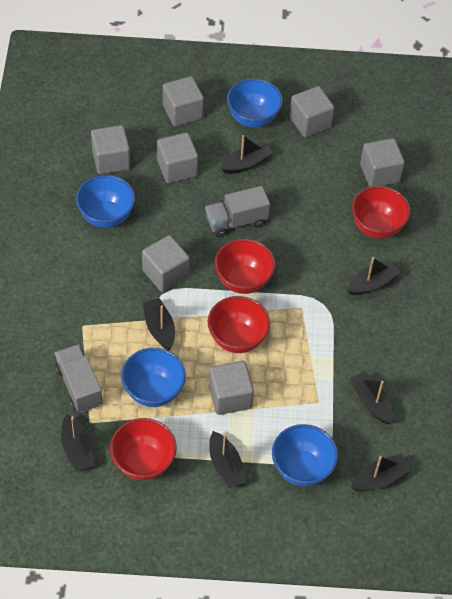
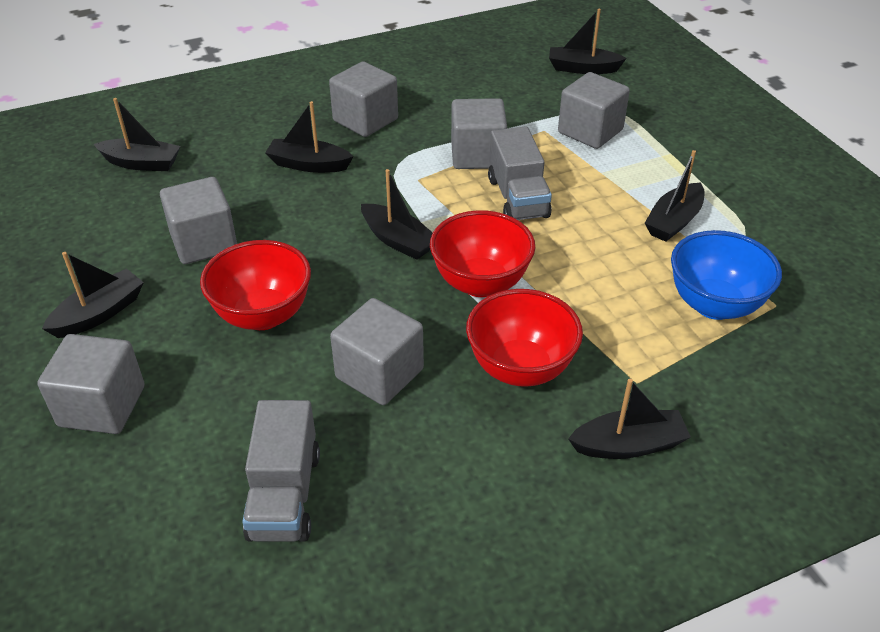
blue bowl: [76,175,135,228] [121,348,186,407] [227,79,283,128] [272,424,338,487] = 4 -> [671,230,782,320] = 1
grey cube: [91,125,130,174] [142,235,190,292] [157,132,198,183] [163,76,204,126] [209,361,254,415] [289,86,334,137] [360,138,405,187] = 7 -> [37,334,145,434] [160,177,237,264] [329,62,398,137] [330,298,424,405] [451,98,507,169] [558,72,630,149] = 6
red bowl: [110,418,177,481] [208,296,270,353] [214,239,275,294] [351,186,410,239] = 4 -> [200,240,311,330] [430,210,535,297] [466,289,583,387] = 3

